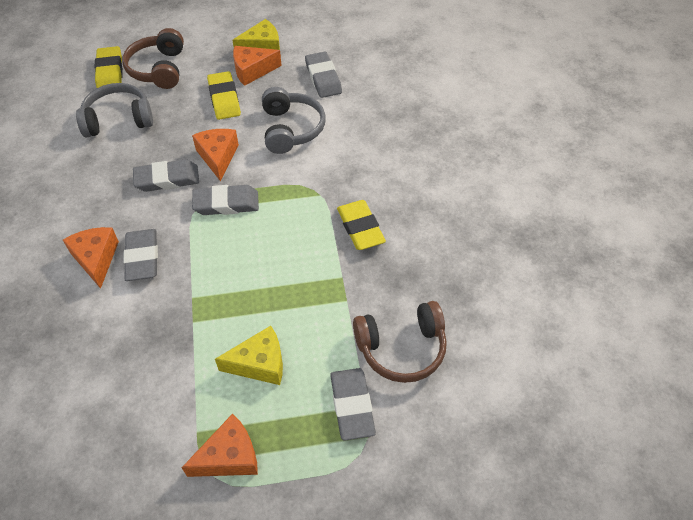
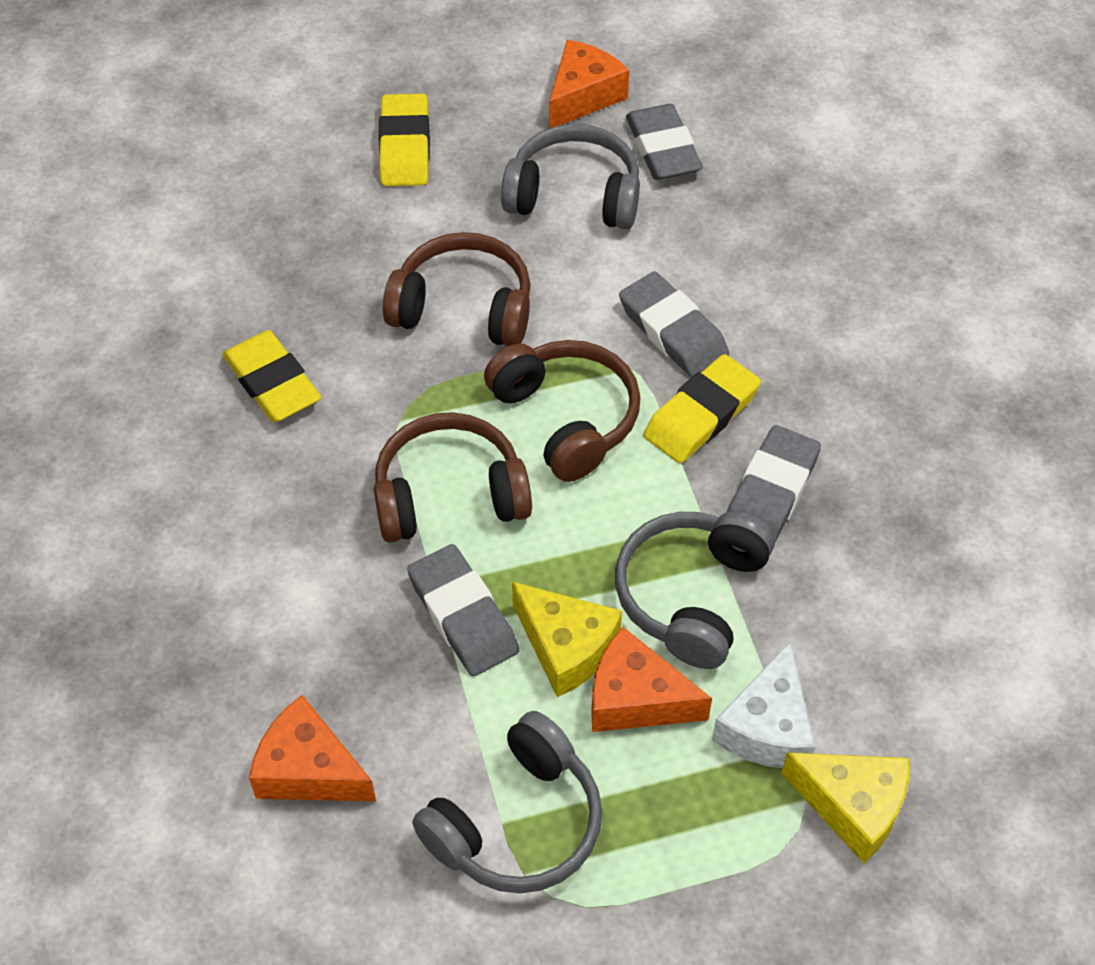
brown headphones: [122,28,184,89] [353,301,447,383] = 2 -> [374,412,532,543] [383,232,531,346] [484,340,640,482] = 3
grey eraser: [123,229,158,281] [133,159,199,192] [192,185,259,215] [305,52,342,98] [330,368,376,440] = 5 -> [407,544,519,676] [619,272,729,377] [626,104,703,180] [727,425,821,542] = 4
grey headphones: [76,83,153,138] [262,87,326,154] = 2 -> [412,711,602,893] [501,124,640,229] [615,511,775,669] = 3
orange cheese: [63,227,119,289] [182,414,258,477] [192,129,239,181] [233,46,282,86] = 4 -> [249,695,376,801] [549,40,629,128] [591,627,712,732] = 3
white cheese: none = 0 -> [712,641,815,768] = 1

